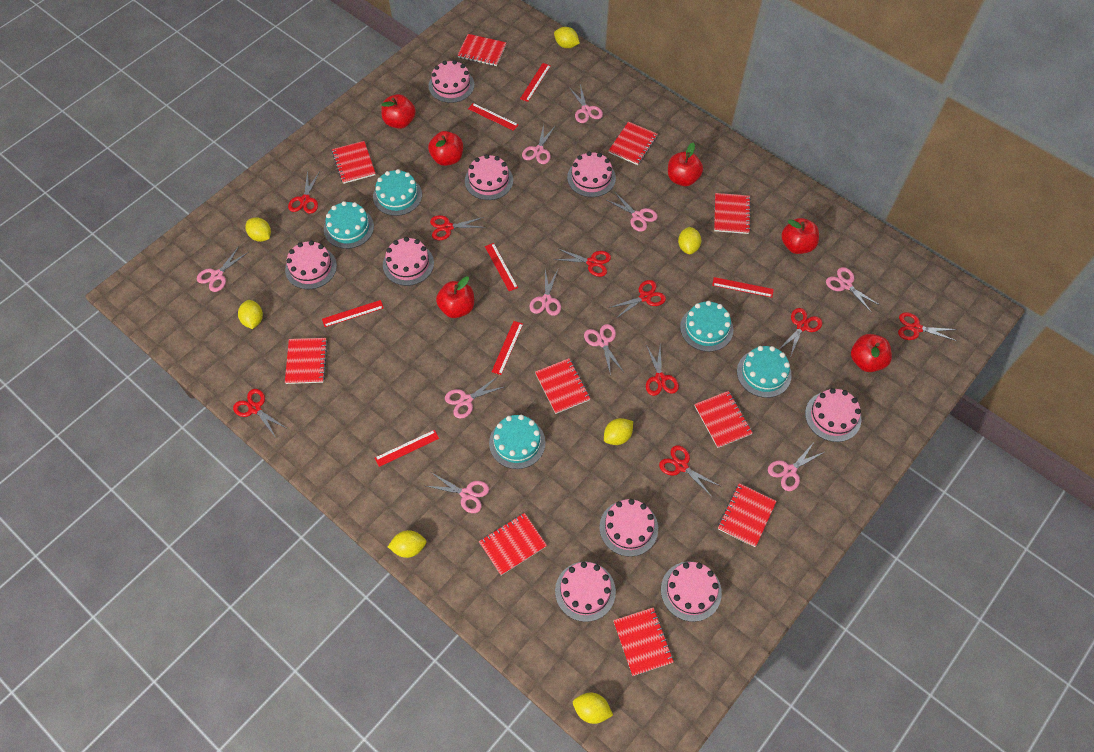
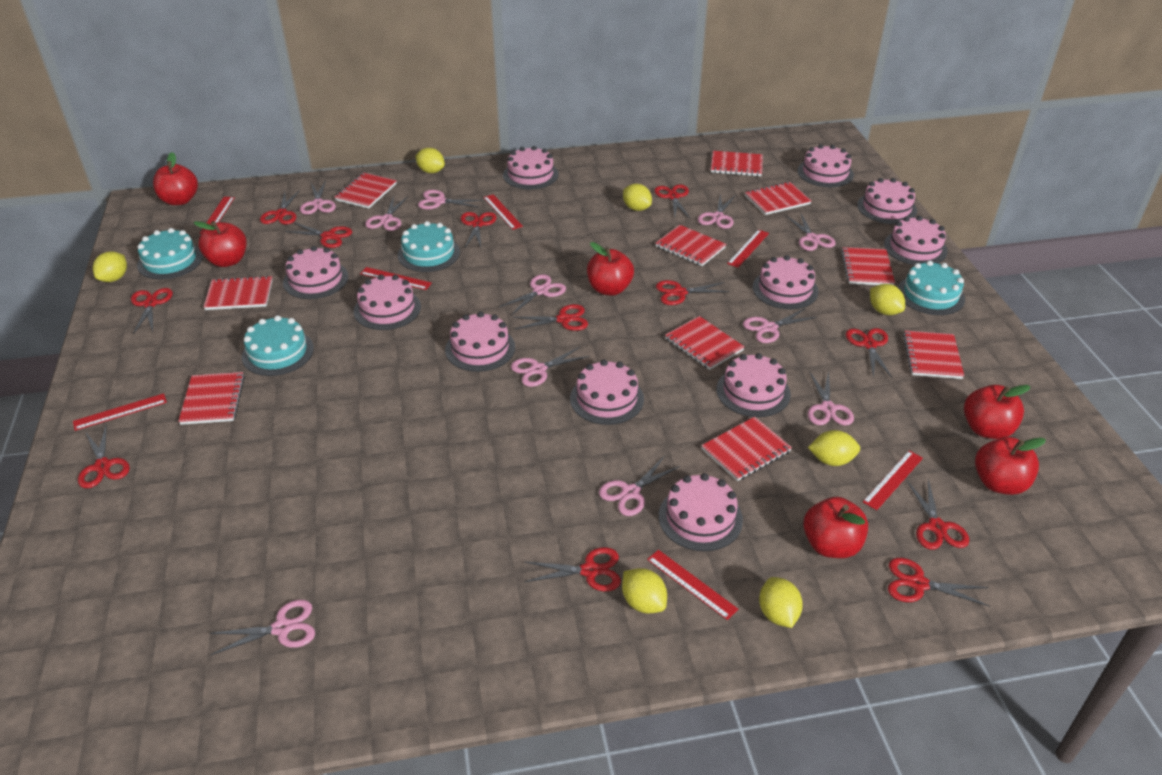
pink cake: [285,241,337,289] [383,237,434,286] [429,60,474,103] [465,154,513,200] [555,562,616,622] [567,151,616,197] [599,499,658,557] [661,561,722,622] [805,388,862,442] = 9 -> [283,246,349,299] [354,274,421,330] [445,312,515,372] [503,146,558,189] [570,360,644,425] [659,473,743,551] [717,353,791,417] [753,255,819,309] [798,144,854,187] [857,178,917,224] [884,216,948,265] = 11
pink scissors: [197,246,249,292] [426,473,489,513] [445,376,506,419] [522,124,556,164] [529,270,561,316] [569,84,603,123] [584,324,624,376] [607,192,658,232] [768,442,824,491] [826,267,881,313] = 10 -> [209,600,315,655] [300,180,336,215] [365,195,408,231] [418,190,482,210] [499,274,566,315] [511,347,590,387] [599,457,680,516] [698,194,735,229] [743,308,817,343] [787,214,836,251] [808,371,854,425] = 11
red scissors: [233,389,288,438] [288,170,320,214] [430,215,486,241] [554,248,611,277] [609,280,666,318] [646,345,679,396] [659,445,720,497] [779,308,822,357] [898,312,957,341] = 9 -> [78,425,130,488] [131,288,173,334] [260,190,300,224] [285,222,352,248] [461,212,497,248] [513,304,588,331] [524,547,621,591] [654,185,690,218] [656,280,729,305] [846,328,892,378] [888,558,989,606] [907,479,969,550] = 12
turquoise cake: [324,201,374,249] [373,169,422,216] [489,415,545,469] [680,301,733,352] [737,346,792,398] = 5 -> [137,228,203,280] [242,315,314,376] [398,221,460,272] [898,260,965,315] = 4

